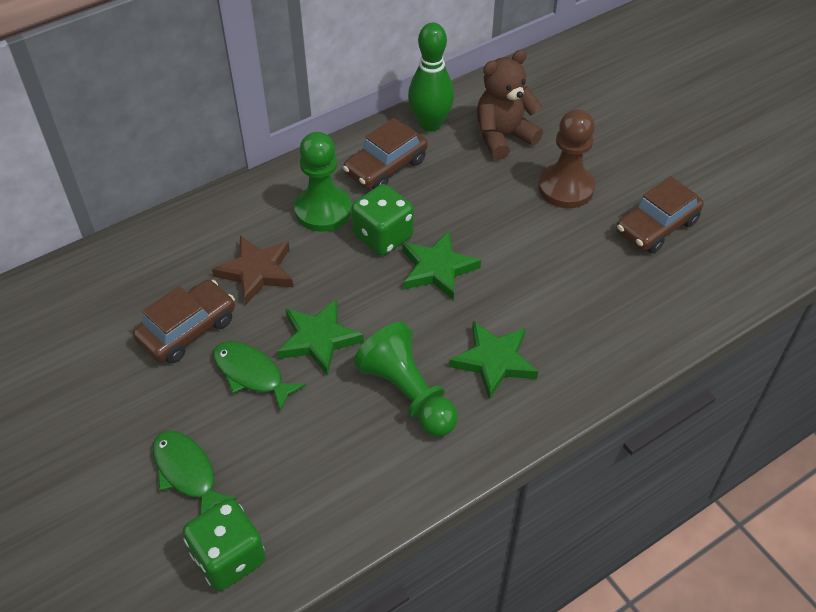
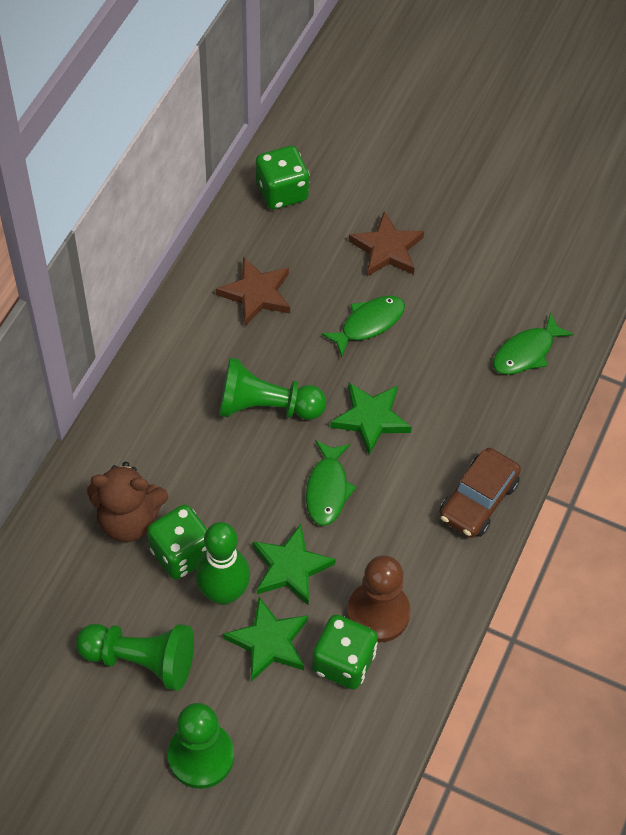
brown car: [133,280,235,364] [343,118,427,189] [616,176,703,254] = 3 -> [440,448,521,538] = 1
brown star: [212,236,293,305] = 1 -> [216,257,290,326] [349,211,424,277] = 2
green dice: [182,498,266,591] [351,184,414,256] = 2 -> [147,505,207,579] [256,146,309,209] [312,614,378,689] = 3
green fish: [153,430,237,515] [213,341,306,412] = 2 -> [306,440,356,526] [321,296,405,357] [493,312,574,375] = 3
green pawn: [294,132,351,232] [354,322,458,437] = 2 -> [76,624,194,691] [168,703,234,789] [219,357,326,420] = 3

